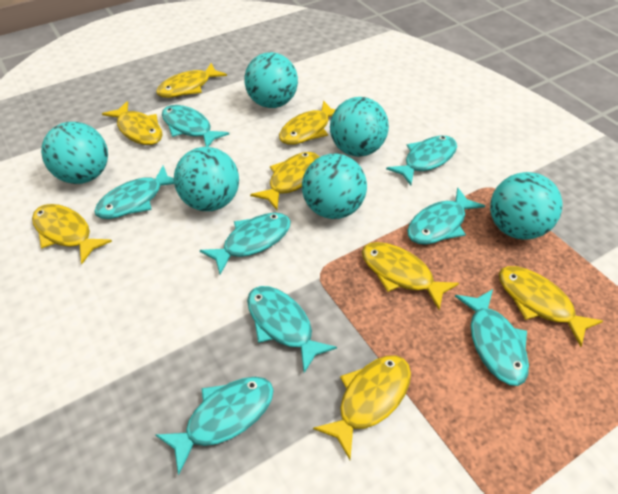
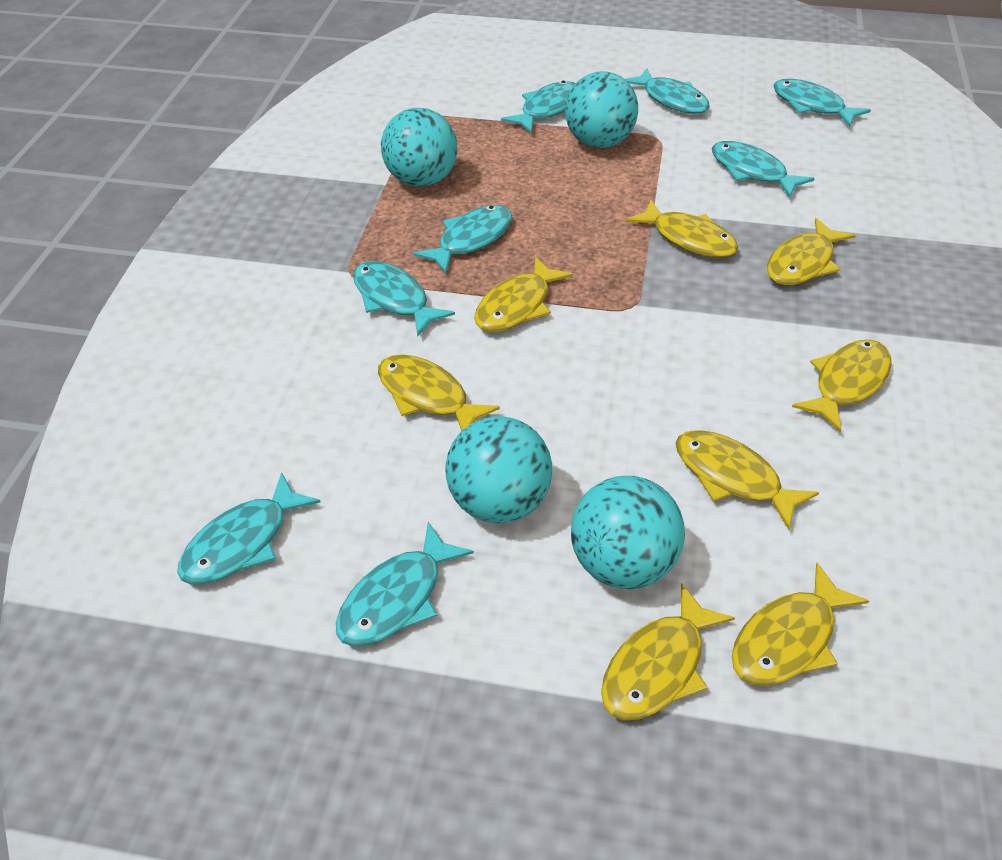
turquoise ball: [41,122,108,184] [174,147,239,211] [244,52,298,108] [302,154,367,219] [330,97,389,157] [490,172,562,240] = 6 -> [381,107,457,187] [446,416,552,523] [565,71,638,148] [571,476,685,589] = 4

